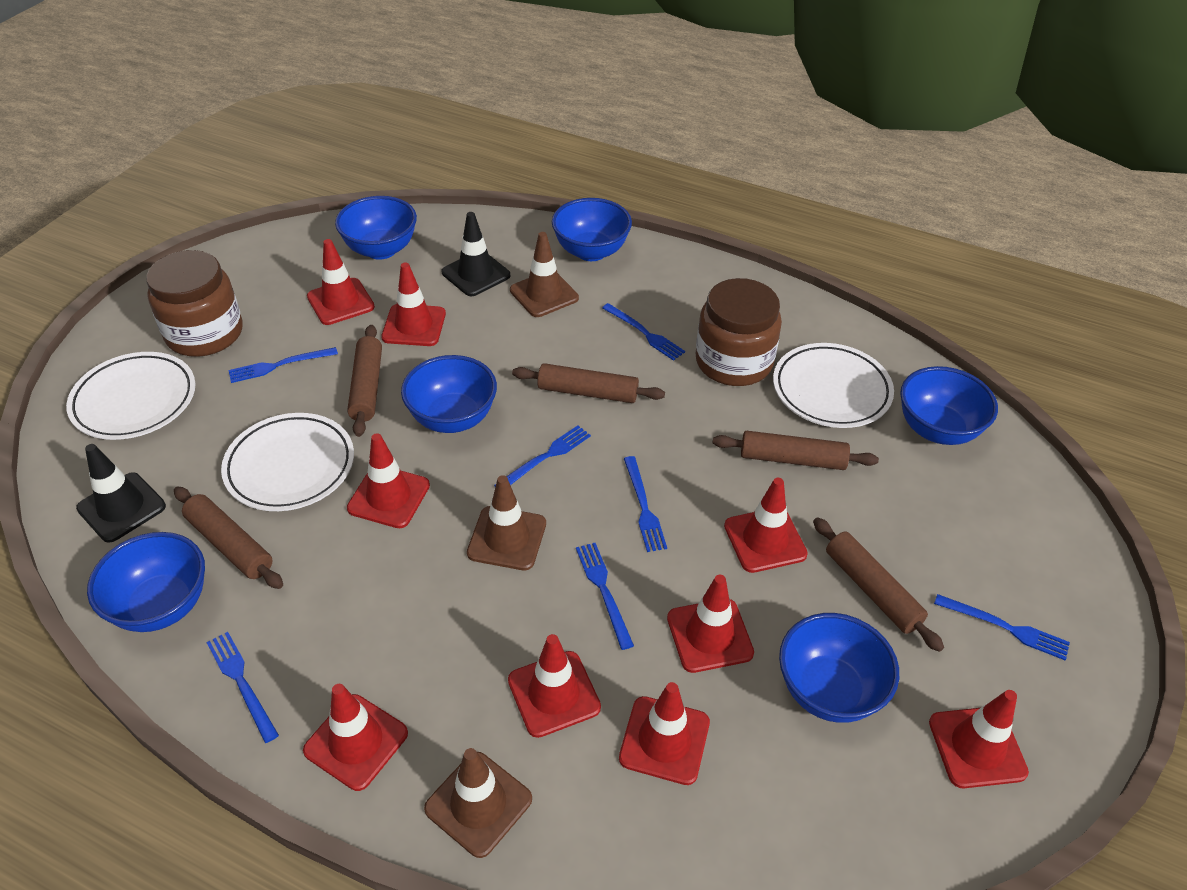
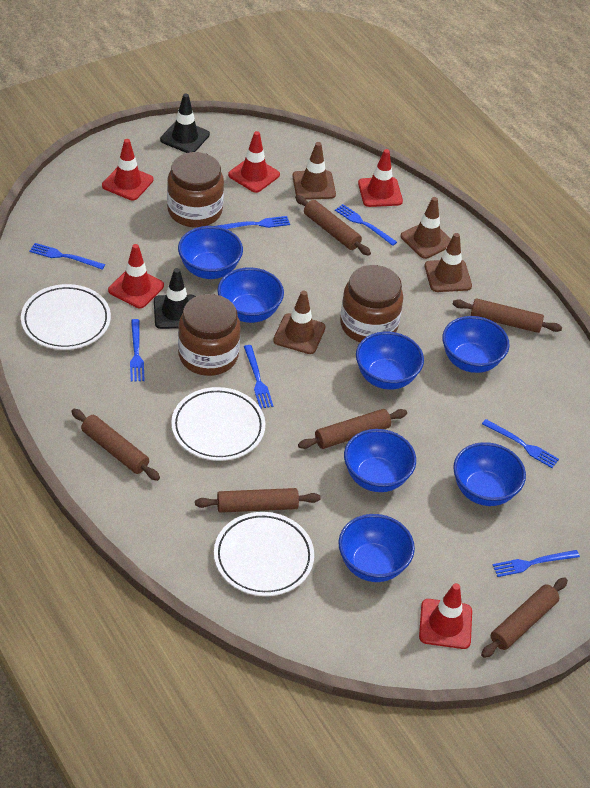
blue bowl: [87,532,205,632] [335,196,417,260] [401,355,497,433] [552,198,632,261] [779,613,899,723] [900,366,998,445] = 6 -> [178,226,243,279] [217,267,284,323] [338,514,415,582] [344,429,416,492] [356,332,424,390] [442,316,510,373] [453,442,526,506] = 7
brown jar: [146,250,243,357] [696,278,782,386] = 2 -> [167,152,224,227] [178,294,241,376] [340,265,403,342] = 3
brown rolling pin: [174,487,283,589] [347,325,382,437] [512,363,665,403] [713,431,879,470] [813,517,944,652] = 5 -> [71,409,160,481] [195,488,321,513] [295,195,371,256] [298,409,407,449] [453,298,562,333] [481,578,568,658] = 6
brown traffic cone: [424,748,532,858] [467,475,546,570] [510,232,579,317] = 3 -> [273,291,325,354] [292,142,336,200] [400,197,451,259] [425,233,472,292] = 4
red traffic cone: [303,684,408,791] [307,239,375,325] [347,433,430,528] [381,262,446,346] [508,634,601,738] [619,682,710,785] [667,575,754,673] [724,478,808,573] [929,690,1029,788] = 9 -> [102,139,154,201] [108,244,164,308] [228,131,280,193] [358,149,403,207] [419,583,472,649] = 5

